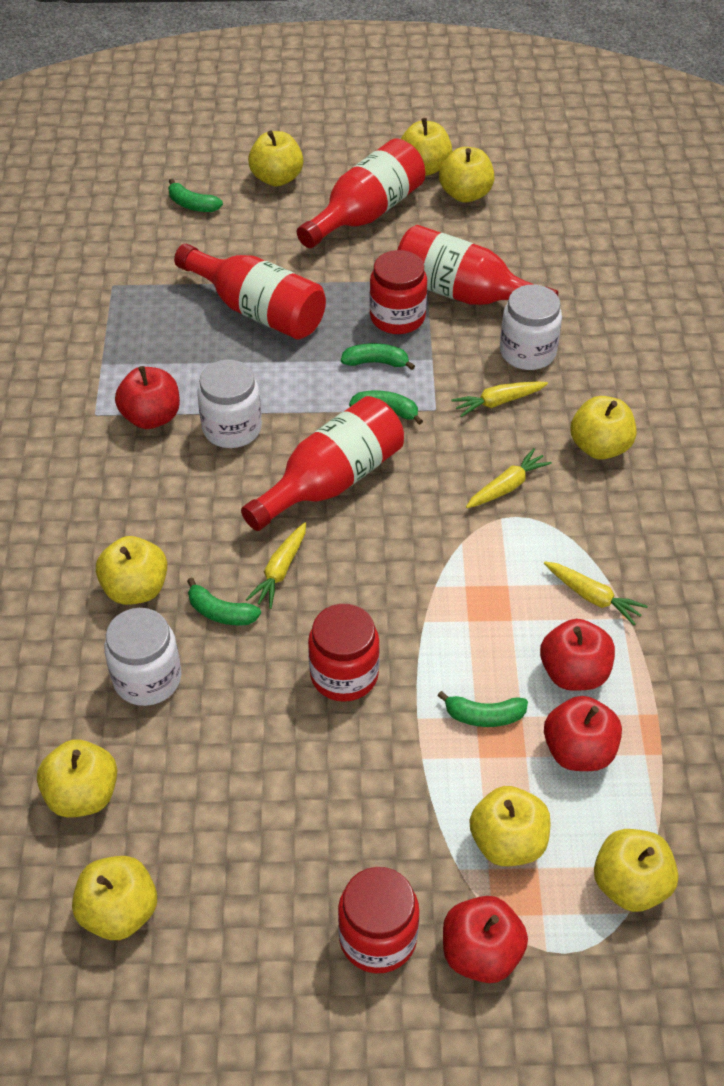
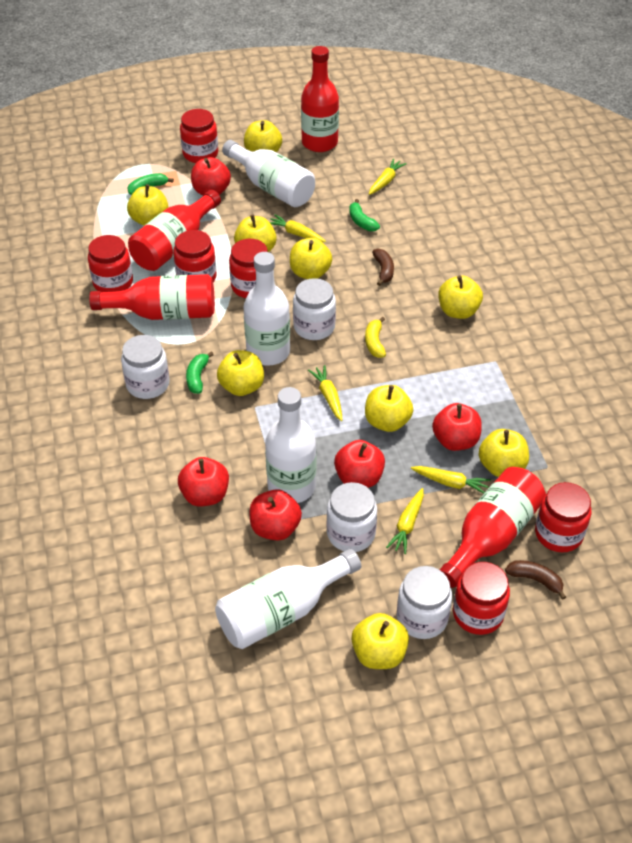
brown banana: none = 0 -> [372,248,394,286] [505,560,566,600] = 2
green banana: [168,179,223,212] [187,578,261,626] [341,343,415,370] [349,390,423,425] [437,691,528,727] = 5 -> [127,173,174,195] [186,351,214,394] [349,199,380,231] = 3
red apple: [115,366,180,429] [443,896,528,983] [540,619,615,691] [544,696,622,771] = 4 -> [178,457,229,507] [191,157,231,195] [249,489,302,541] [334,440,385,488] [432,403,482,451] = 5
red jar: [308,604,380,702] [338,867,419,973] [369,250,427,334] = 3 -> [88,235,133,292] [173,230,217,282] [180,109,218,163] [229,239,268,298] [453,562,510,635] [535,482,591,552] = 6
white bottle: none = 0 -> [215,549,361,649] [222,140,315,207] [243,252,290,366] [265,387,316,503] = 4
white jar: [104,608,181,706] [197,360,262,448] [500,285,562,370] = 3 -> [121,335,170,399] [293,278,336,340] [327,482,377,552] [397,566,452,639] = 4
yellow banana: none = 0 -> [365,317,386,358] = 1
yellow carrot: [246,523,306,609] [451,381,548,417] [466,448,552,508] [544,561,648,625] = 4 -> [270,214,326,242] [308,365,342,421] [369,159,407,195] [386,488,424,554] [411,466,491,494] = 5

